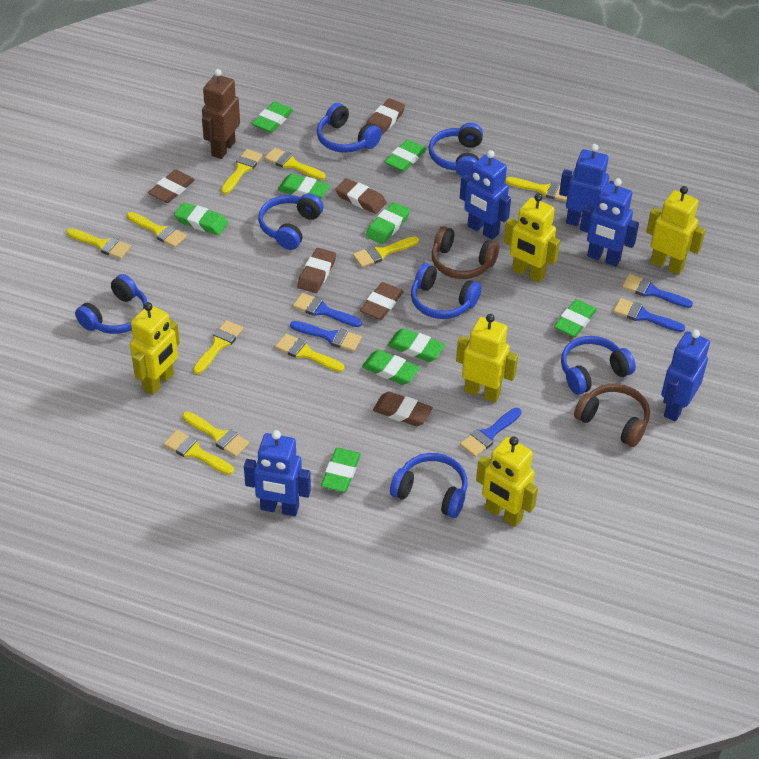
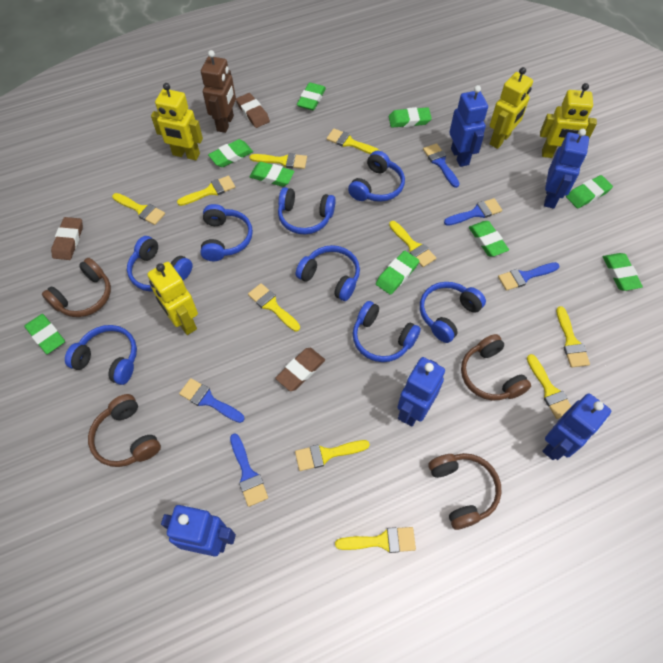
blue headphones: [75,274,147,334] [258,194,323,250] [317,103,382,153] [390,453,468,518] [411,263,481,319] [429,123,483,177] [561,336,636,395] = 7 -> [65,325,137,385] [127,236,193,292] [201,204,253,261] [278,187,336,234] [296,245,360,301] [348,151,405,202] [353,301,421,362] [420,282,486,343] = 8
brown eraser: [148,170,195,203] [297,248,336,293] [335,178,387,214] [360,282,404,320] [366,98,405,136] [373,392,433,426] = 6 -> [51,217,83,260] [236,93,270,128] [275,348,325,391] = 3
brown headphones: [432,226,499,279] [574,384,650,447] = 2 -> [42,258,111,317] [88,394,161,467] [428,453,501,530] [461,334,531,400] = 4
yellow robot: [130,302,180,395] [456,314,518,403] [476,437,538,527] [504,193,560,283] [646,186,706,275] = 5 -> [147,262,198,335] [151,83,203,160] [490,67,533,149] [540,83,597,158] = 4

